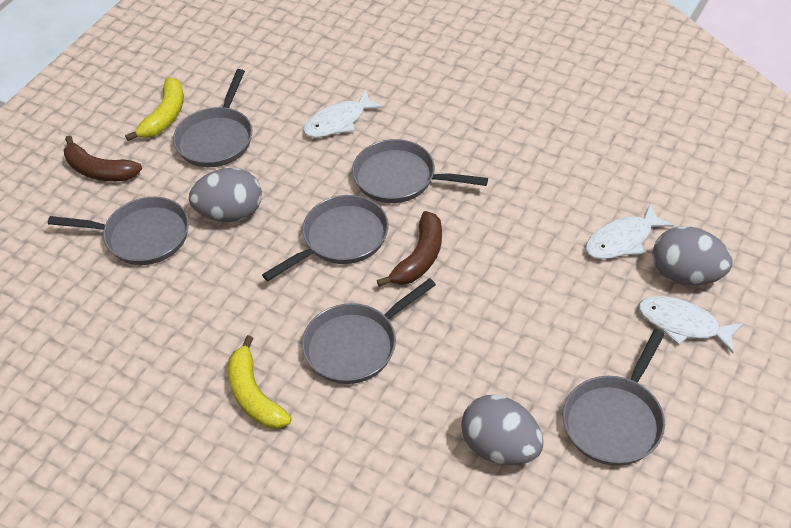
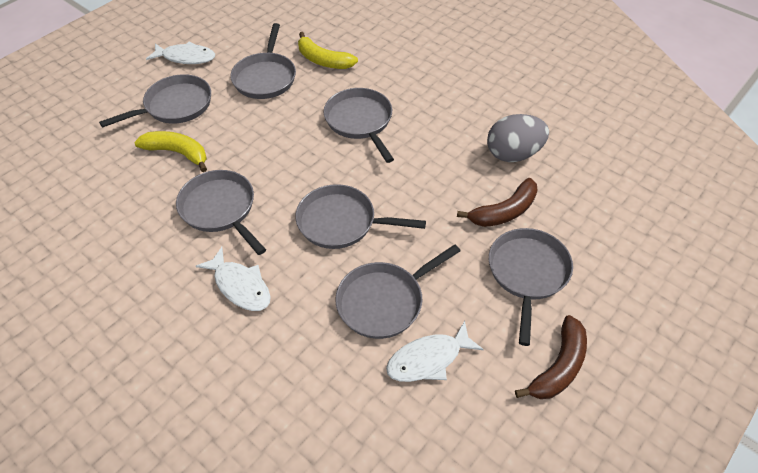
grey egg: [189,168,262,222] [461,395,543,466] [652,226,733,286] = 3 -> [487,114,549,162] = 1
grey pan: [48,197,189,265] [173,69,252,167] [262,195,389,281] [302,278,436,384] [352,139,488,203] [563,329,665,466] = 6 -> [99,74,211,128] [176,170,266,255] [230,23,296,99] [295,184,426,249] [324,88,394,163] [335,245,460,339] [489,228,573,346] = 7

